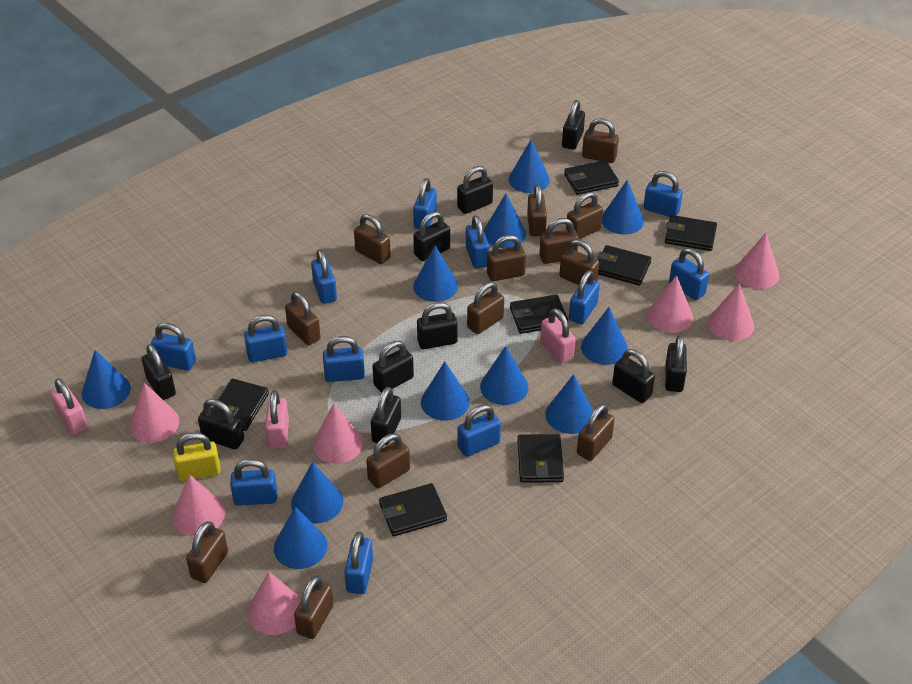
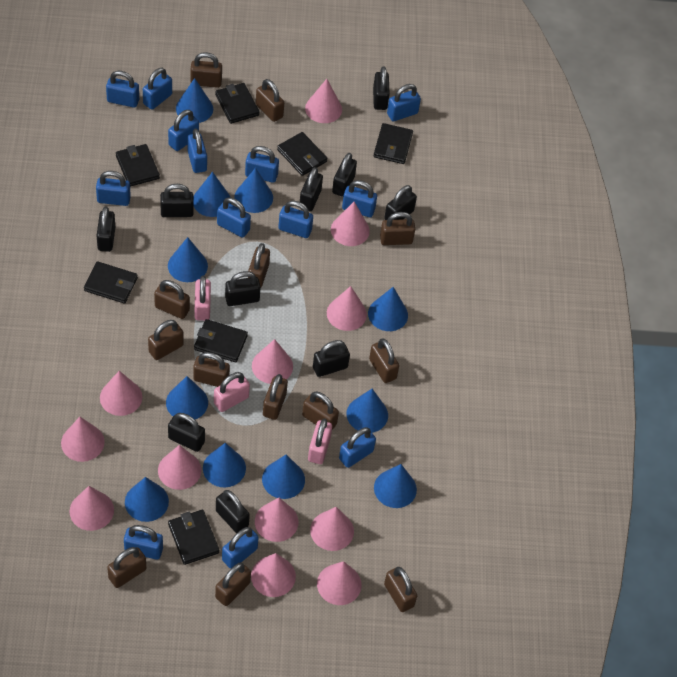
blue padlock: [151,323,196,371] [230,459,277,506] [244,315,287,362] [311,249,337,304] [323,336,365,382] [344,532,373,594] [413,178,437,229] [458,404,501,457] [466,215,489,269] [569,270,600,324] [644,171,683,217] [669,248,709,300] = 12 -> [96,171,131,206] [106,71,139,108] [124,525,163,560] [143,68,172,110] [168,110,199,151] [187,128,207,173] [217,197,251,238] [222,527,259,569] [245,146,279,183] [278,201,313,238] [339,427,376,468] [342,180,377,217] [387,84,421,121] = 13
pink cone: [129,383,179,443] [172,475,225,536] [248,572,301,635] [313,404,363,464] [647,275,693,333] [708,283,754,341] [735,233,780,289] = 7 -> [61,417,105,462] [69,486,114,531] [100,371,142,416] [158,445,201,490] [251,553,296,597] [252,339,293,384] [255,498,298,542] [305,79,342,123] [310,507,354,551] [317,561,362,605] [327,286,367,331] [331,202,370,246] = 12
yellow padlock: [173,432,221,481] = 1 -> none = 0

